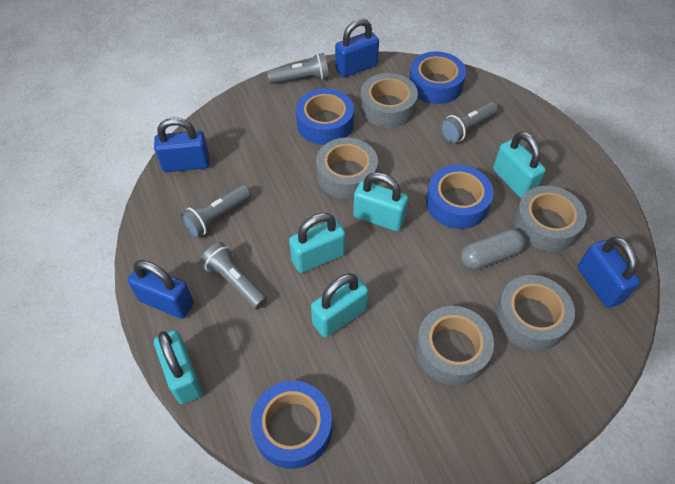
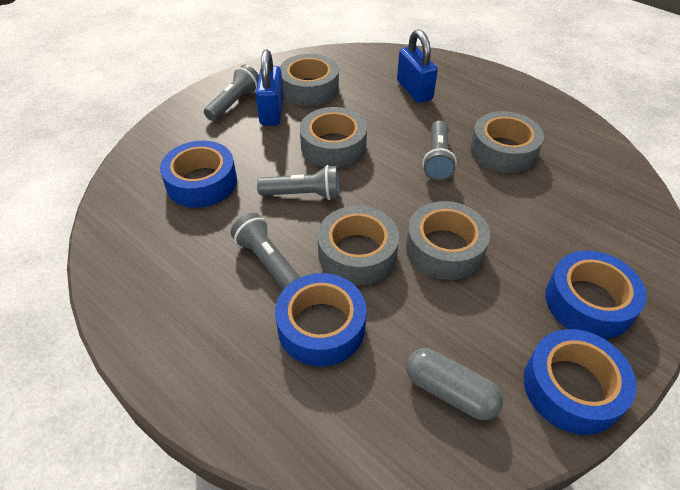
blue padlock: [128,260,194,319] [154,118,210,172] [335,19,379,78] [578,237,640,308] = 4 -> [255,50,284,125] [397,29,438,103] = 2
turquoise padlock: [154,330,203,404] [289,213,346,273] [311,273,369,338] [353,172,408,231] [493,131,546,199] = 5 -> none = 0

